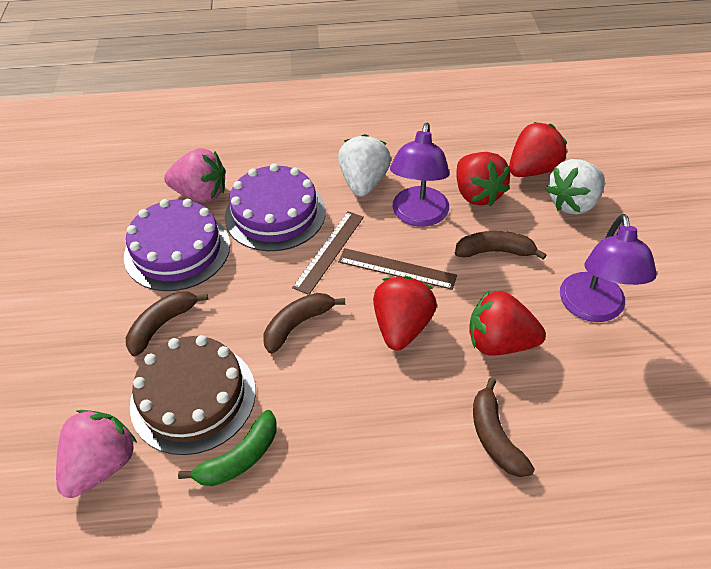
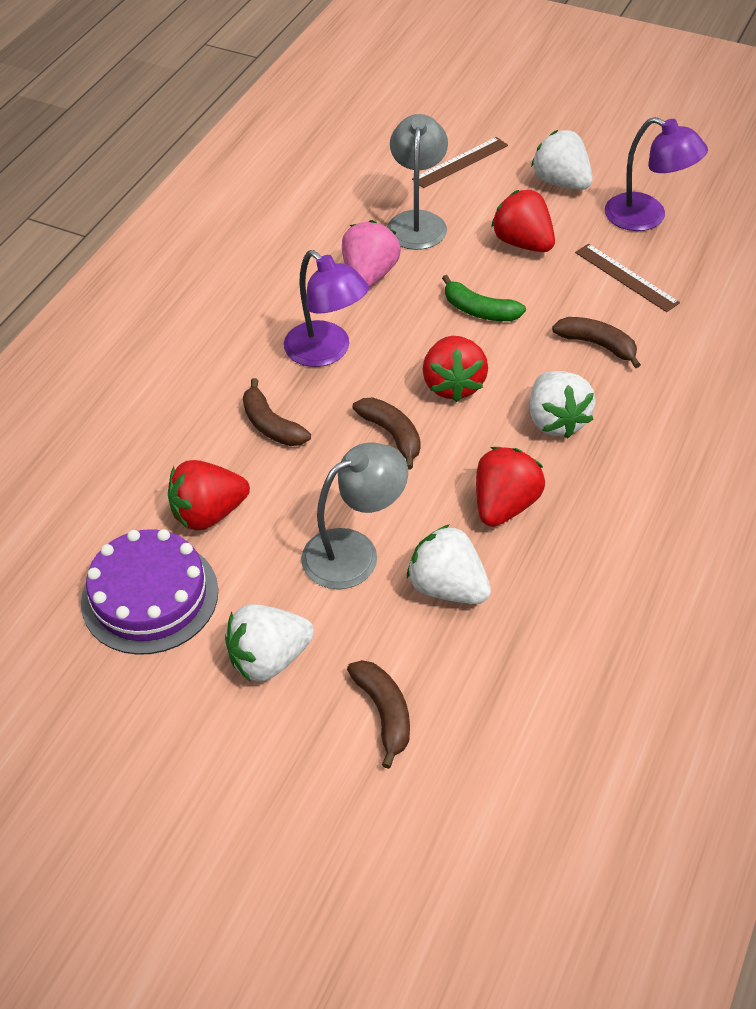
brown cake: [130,335,256,455] = 1 -> none = 0
grey lamp: none = 0 -> [301,443,408,589] [387,114,448,250] = 2
pink strawberry: [56,410,137,498] [164,148,226,203] = 2 -> [342,220,401,287] = 1
purple cake: [124,199,230,291] [225,163,326,251] = 2 -> [81,529,218,655] = 1
white strawberry: [338,134,391,197] [545,159,605,215] = 2 -> [225,604,314,682] [407,524,491,604] [529,371,596,438] [531,130,593,190] = 4

